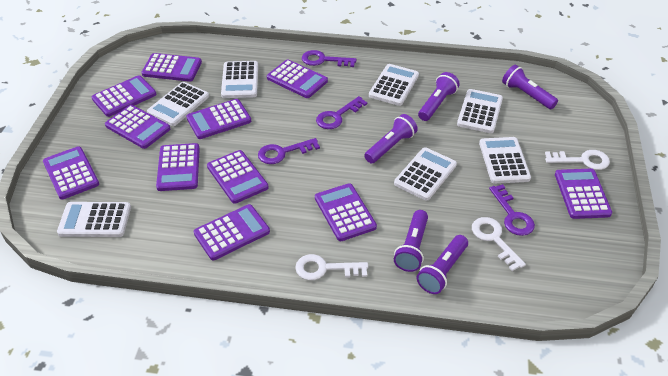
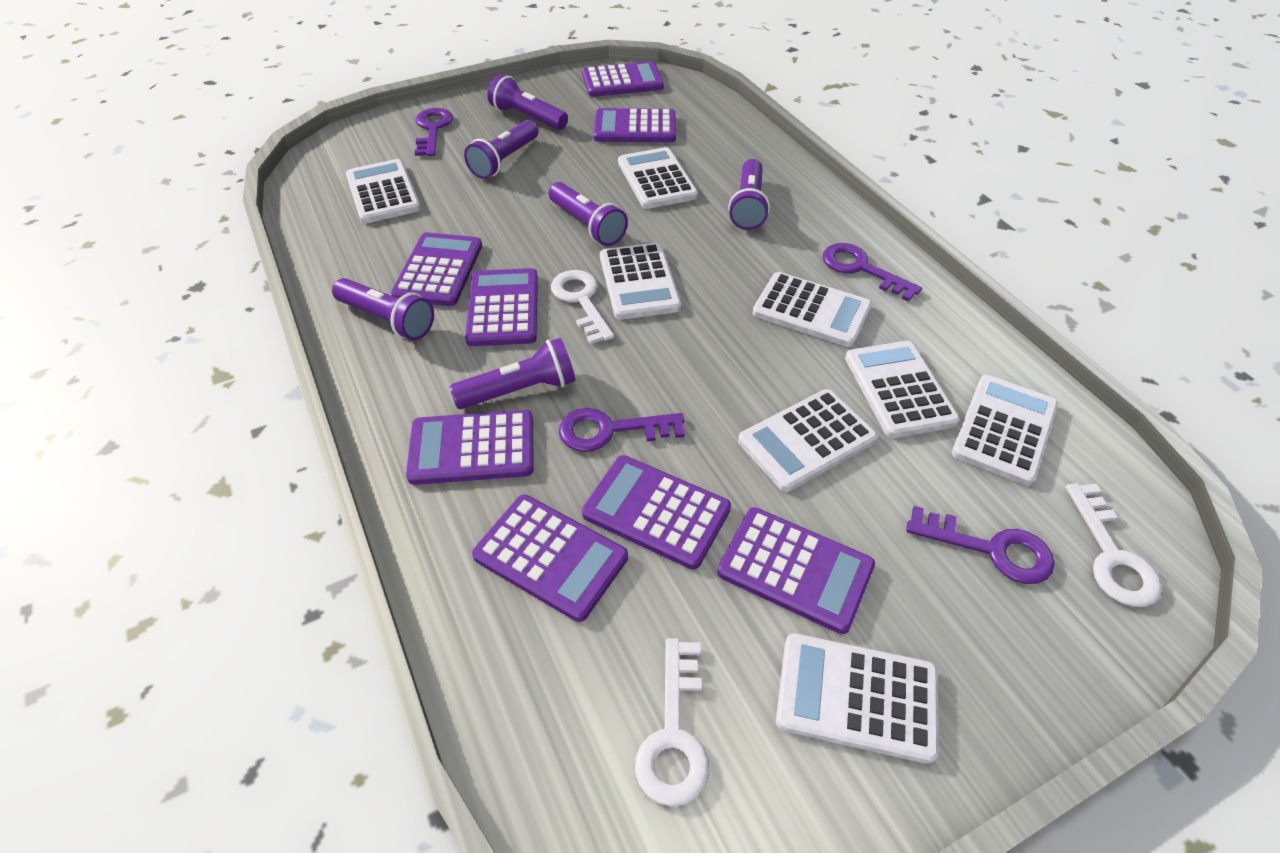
purple calculator: [43,146,99,200] [92,75,156,117] [105,105,170,149] [141,53,202,82] [156,143,200,191] [186,99,251,139] [194,204,270,260] [207,150,268,204] [267,59,328,98] [315,183,377,241] [555,169,612,219] = 11 -> [391,232,482,306] [406,410,534,485] [465,268,538,346] [472,495,628,622] [582,61,664,97] [582,455,731,570] [593,108,676,142] [717,507,875,634] = 8
purple flashlight: [364,114,418,163] [394,210,428,272] [417,235,468,294] [418,72,460,121] [502,65,558,109] = 5 -> [332,278,434,340] [450,338,575,409] [464,120,538,179] [488,74,568,130] [549,182,628,246] [728,159,770,230] = 6
white calculator: [57,202,131,237] [147,82,209,126] [221,61,258,98] [369,64,419,106] [394,147,457,201] [457,89,503,133] [479,137,531,184] = 7 -> [346,159,421,224] [600,243,681,320] [618,147,698,209] [738,389,878,492] [753,272,872,347] [776,633,939,764] [845,341,960,438] [952,375,1058,486] = 8

